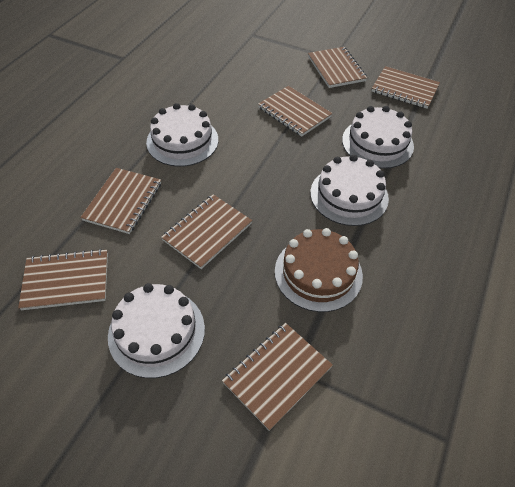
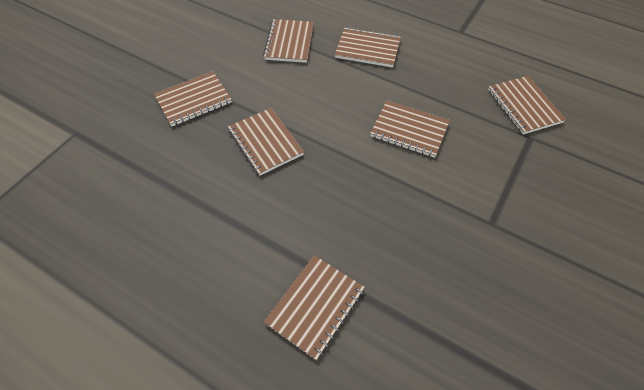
brown cake: [275,228,363,312] = 1 -> none = 0
white cake: [108,283,205,378] [146,103,218,167] [310,154,389,226] [342,106,414,169] = 4 -> none = 0

